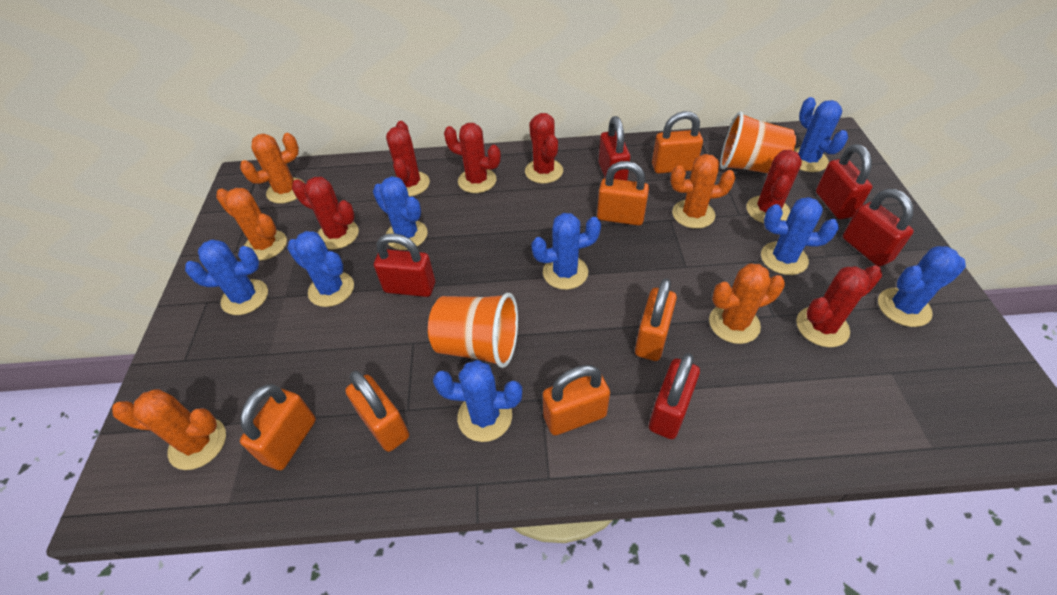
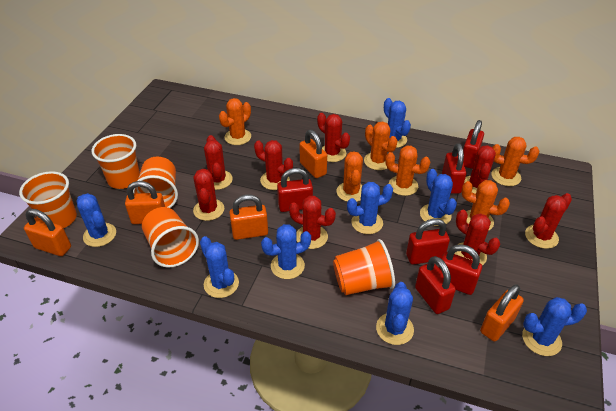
orange cactus: [112,389,226,470] [216,188,287,261] [240,133,305,204] [670,154,736,229] [709,263,785,344] = 5 -> [219,98,251,145] [336,151,363,202] [364,121,398,170] [385,145,431,196] [461,180,510,231] [492,137,539,186] = 6
orange cup: [428,293,518,368] [720,111,796,173] = 2 -> [19,171,77,228] [92,134,140,189] [133,157,178,208] [142,207,199,268] [333,239,395,295] = 5
orange padlock: [240,384,316,470] [345,371,409,452] [543,365,610,436] [597,161,649,226] [635,278,677,361] [652,111,703,173] = 6 -> [24,209,71,256] [125,181,165,224] [229,194,268,240] [299,130,327,178] [480,285,524,341] = 5
red cactus: [292,177,359,249] [386,121,430,197] [444,123,501,193] [525,113,563,183] [746,150,802,223] [796,265,882,347] = 6 -> [193,169,224,221] [204,135,233,190] [254,140,293,190] [289,196,336,249] [317,113,350,162] [455,210,500,265] [464,145,496,194] [525,193,572,249] = 8
red padlock: [374,233,435,297] [599,116,630,180] [649,353,700,439] [816,144,872,219] [843,189,914,267] = 5 -> [277,168,313,212] [406,219,450,265] [415,256,456,314] [439,244,482,295] [442,143,466,194] [463,120,484,168] = 6

